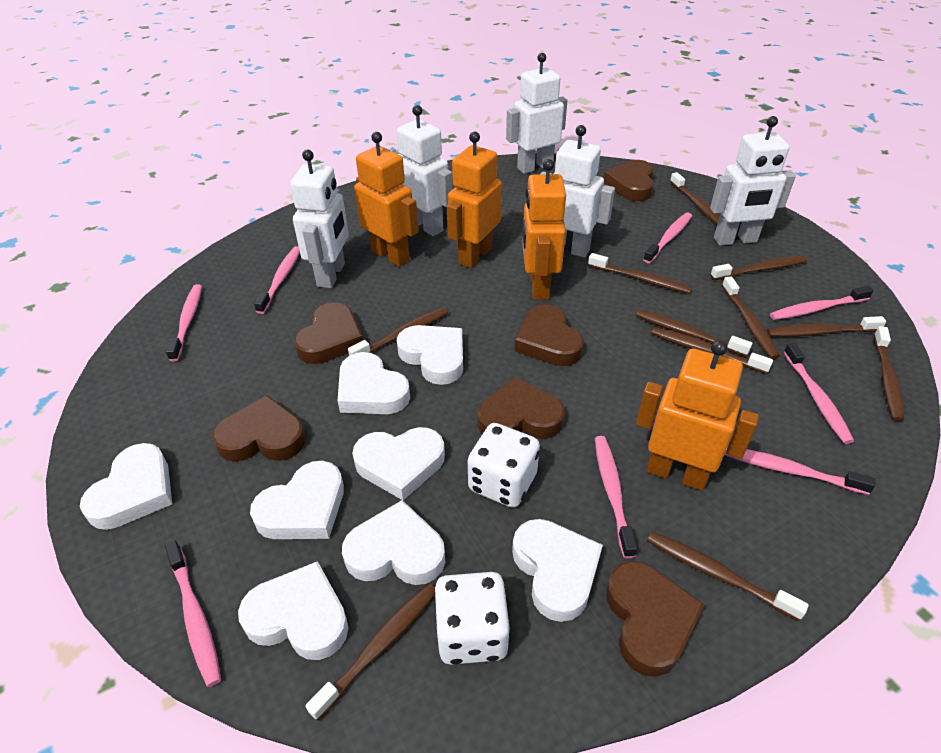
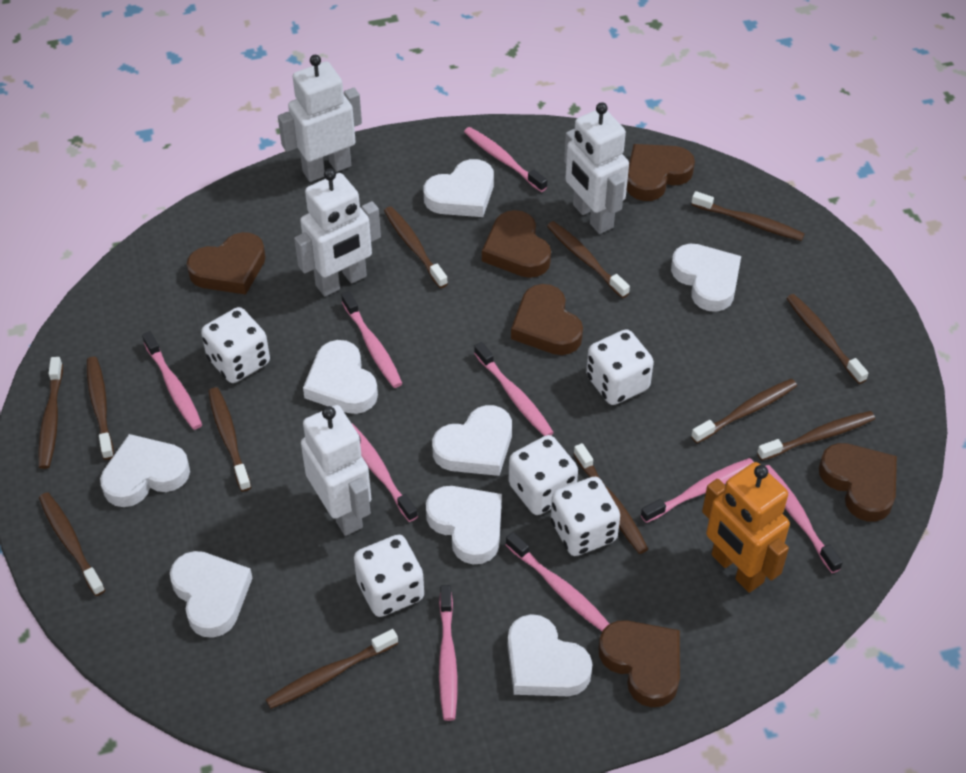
brown toothbrush: [305,583,435,721] [348,307,448,356] [588,253,692,294] [636,310,752,357] [647,532,809,621] [651,327,773,374] [670,172,720,225] [710,256,807,280] [722,276,780,359] [767,316,886,337] [874,326,904,421] = 11 -> [39,357,63,469] [39,492,105,596] [87,357,114,460] [208,387,251,491] [266,629,398,709] [384,206,448,288] [547,221,630,298] [574,443,648,554] [691,191,805,241] [691,379,797,443] [757,411,875,461] [786,294,869,384] = 12
orange robot: [354,132,419,267] [447,131,502,268] [522,159,566,300] [636,340,759,491] = 4 -> [702,462,790,593] = 1
pink toothbrush: [165,540,221,687] [166,284,202,362] [254,246,300,314] [595,436,637,558] [643,213,692,263] [724,449,876,495] [770,286,874,320] [784,343,854,444] = 8 -> [142,331,202,430] [342,291,403,388] [351,423,418,522] [439,585,458,721] [464,127,547,192] [474,342,554,436] [506,532,610,631] [641,458,754,523] [766,465,843,573] = 9
white dice: [435,572,510,665] [468,423,540,508] = 2 -> [201,307,270,383] [354,535,424,617] [509,435,578,515] [551,477,620,556] [586,329,654,405] = 5
white robot: [290,150,349,288] [396,105,453,236] [506,53,567,174] [541,125,615,258] [710,116,796,246] = 5 -> [278,55,362,182] [294,168,381,296] [301,405,371,536] [564,102,629,234] = 4

